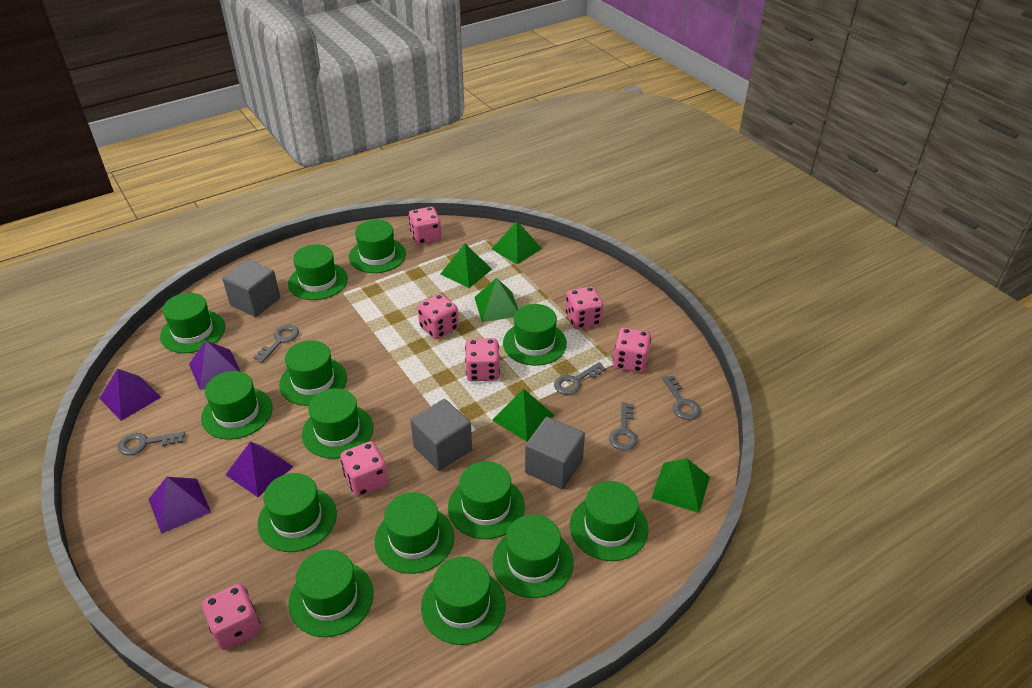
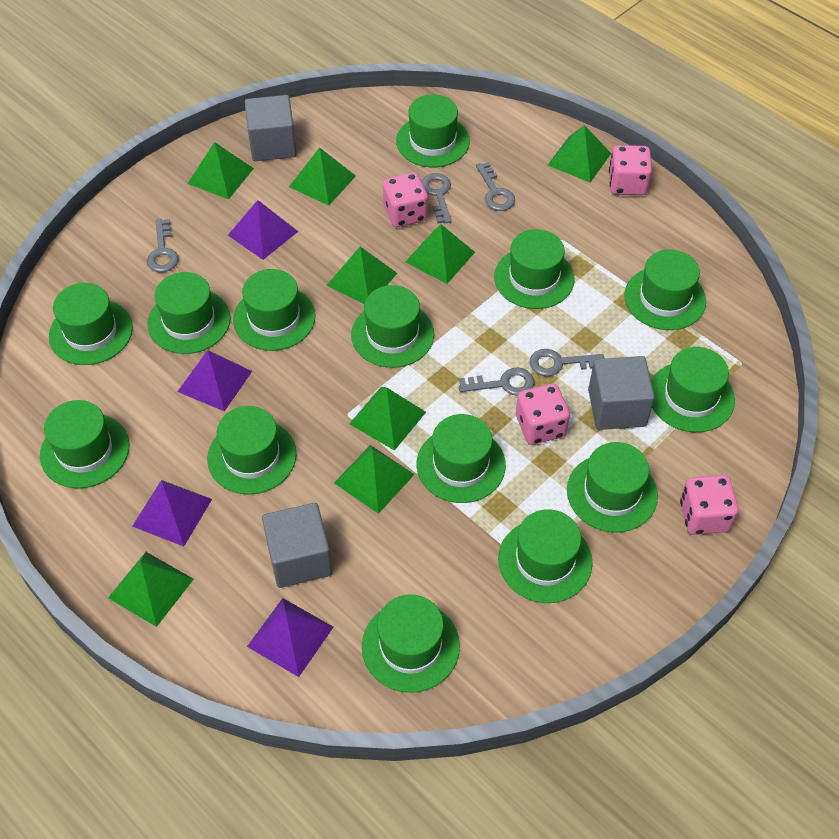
green pyramid: [441,244,492,288] [474,278,518,322] [492,221,542,265] [492,388,554,442] [652,458,710,513] = 5 -> [108,552,194,627] [187,142,254,199] [289,147,356,206] [326,247,397,304] [334,445,415,514] [349,387,426,451] [405,224,475,284] [548,125,611,183] = 8
pink dice: [202,583,261,650] [340,441,389,497] [409,207,442,245] [418,293,459,339] [465,338,500,381] [566,286,603,329] [613,328,651,373] = 7 -> [383,172,428,227] [516,384,570,445] [609,145,652,195] [680,475,738,535] = 4

